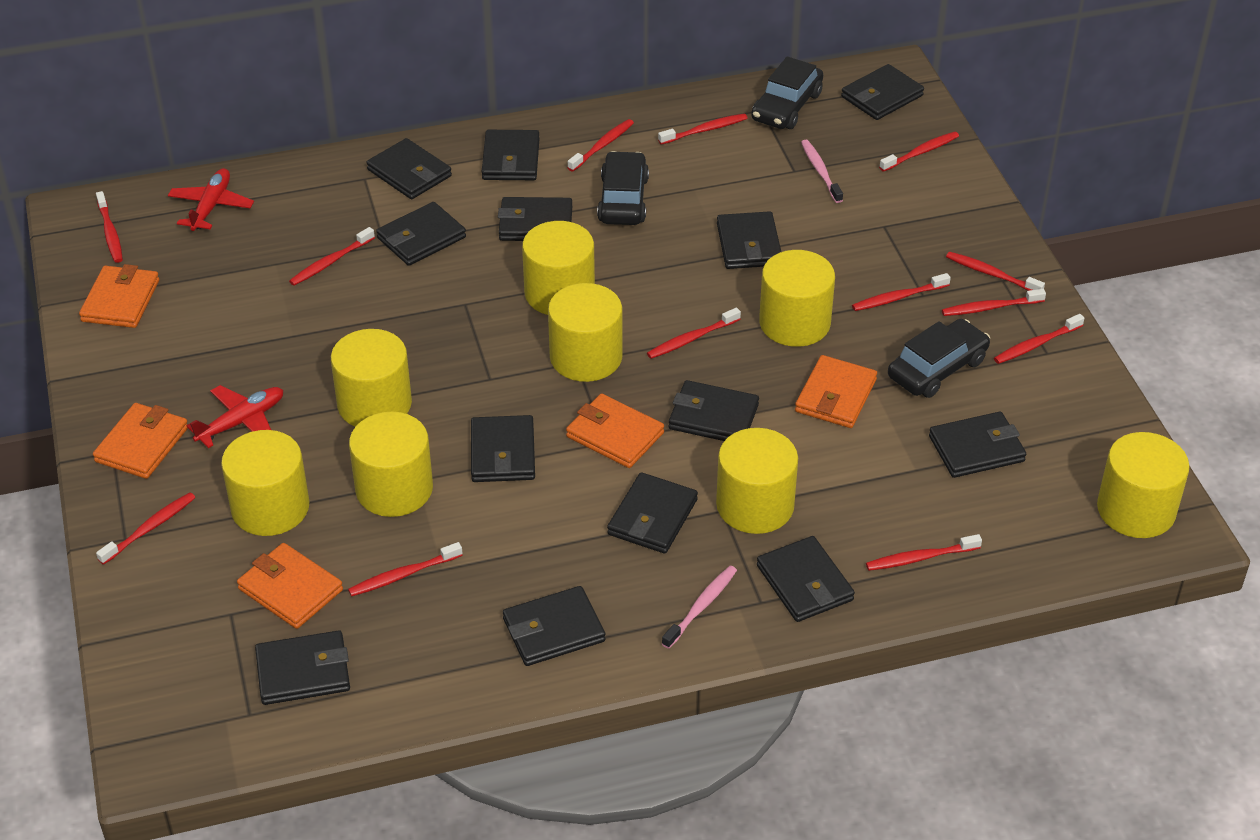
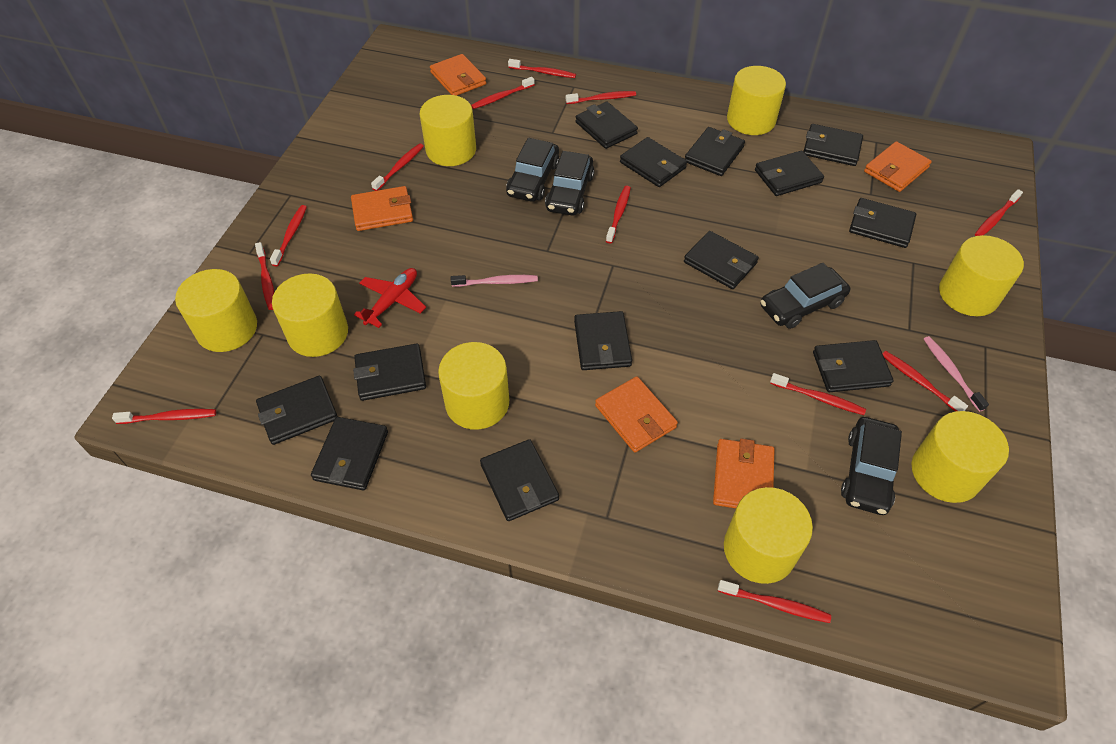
black car: [597,151,649,225] [751,56,823,129] [888,319,990,398] = 3 -> [506,138,559,202] [545,151,594,216] [760,263,850,329] [841,417,902,515] = 4
red plane: [168,168,254,231] [187,385,283,448] = 2 -> [354,268,426,328] = 1
red toothbrush: [96,191,123,263] [96,492,195,565] [289,227,375,286] [348,542,462,597] [568,119,634,172] [647,307,741,359] [658,113,748,145] [852,273,951,311] [866,534,982,571] [879,132,959,172] [942,289,1046,316] [946,251,1045,291] [994,314,1084,364] = 13 -> [112,409,216,424] [255,242,274,310] [270,205,307,267] [371,143,424,191] [471,77,535,109] [508,59,576,78] [566,91,636,104] [606,186,631,243] [718,580,831,623] [770,373,866,415] [882,351,968,411] [975,189,1023,236] = 12

